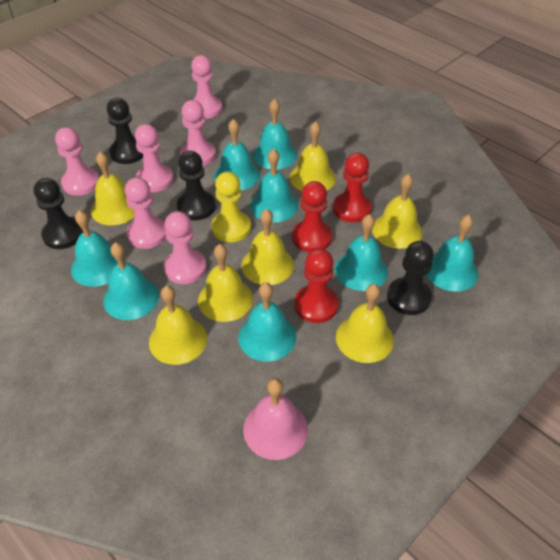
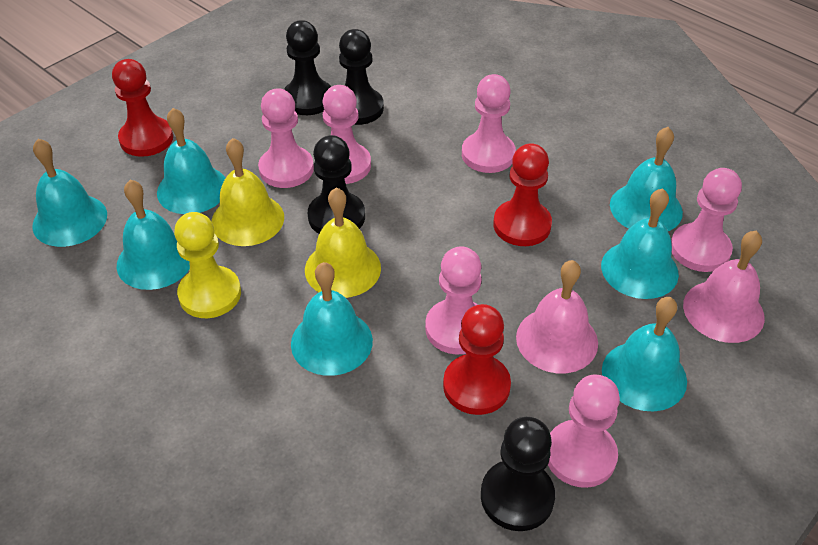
pink bell: [243,378,308,460] = 1 -> [516,260,598,373] [683,231,765,343] = 2
turquoise bell: [71,210,118,287] [103,242,159,320] [214,119,260,190] [238,282,296,361] [250,149,298,222] [253,99,297,169] [335,214,388,291] [426,215,478,291] = 8 -> [32,139,107,247] [117,180,190,290] [157,108,225,214] [291,262,373,376] [601,188,679,299] [602,297,687,411] [610,127,683,231] = 7
yellow bell: [91,152,134,225] [149,286,207,365] [198,244,253,322] [241,209,294,285] [290,121,336,191] [336,284,394,363] [372,174,423,249] = 7 -> [211,138,284,246] [305,187,381,298] = 2

